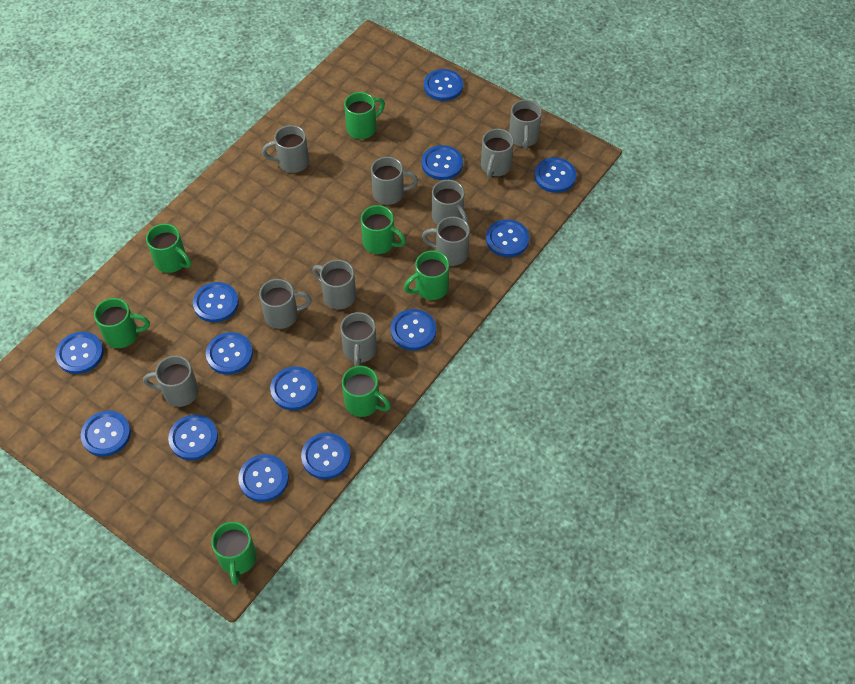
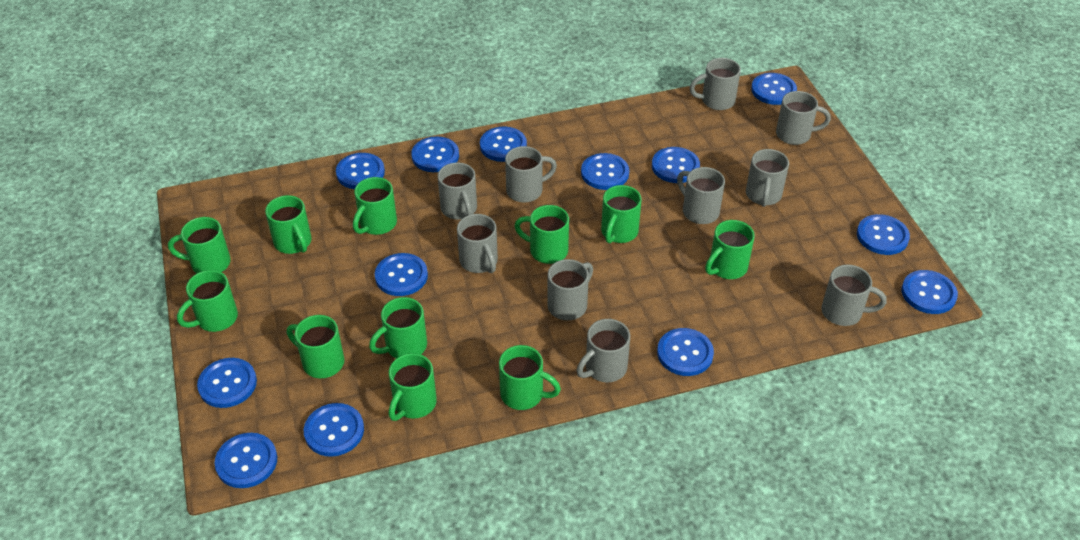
green mug: [94,298,150,348] [146,224,191,273] [211,522,257,585] [342,366,391,417] [344,92,385,139] [361,205,406,254] [404,250,449,300] = 7 -> [168,217,231,273] [177,270,238,332] [265,195,311,254] [287,315,344,378] [353,177,397,235] [369,297,427,358] [389,353,437,421] [499,345,561,410] [514,205,569,264] [601,185,642,243] [705,220,755,279] = 11

